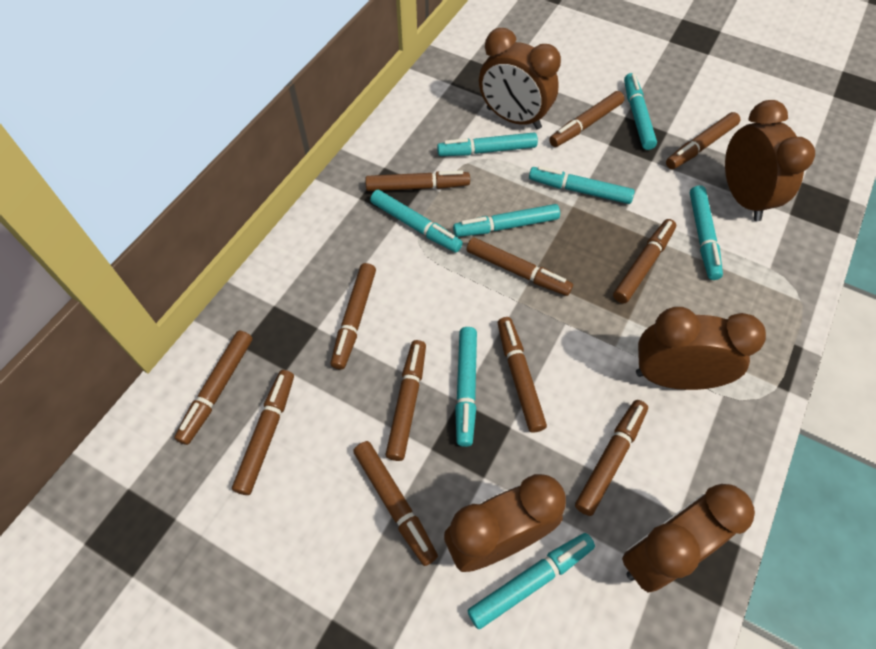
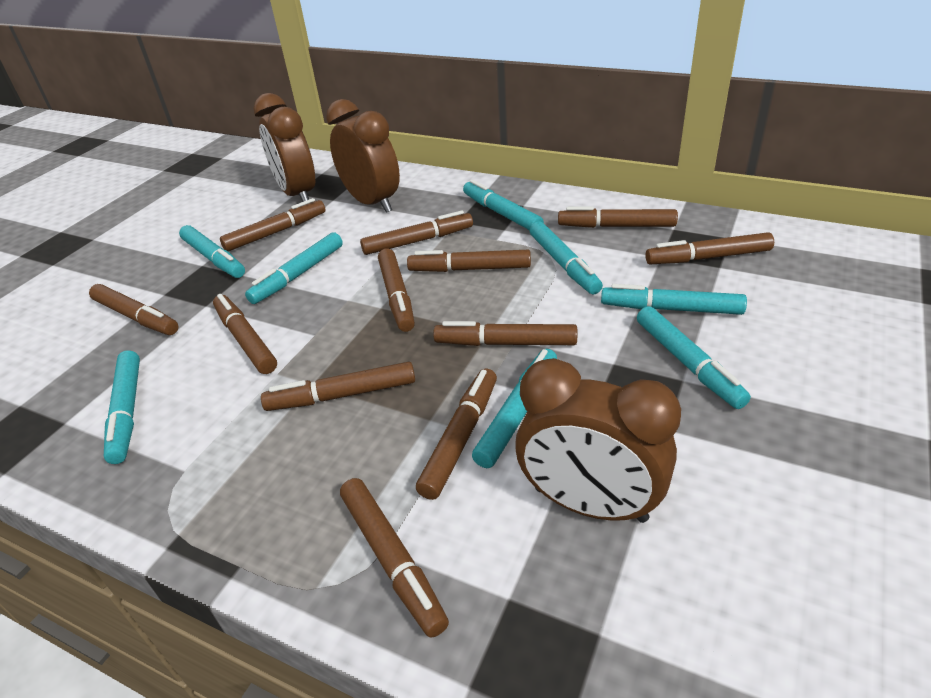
brown clock: [444,474,566,572] [479,28,561,129] [622,484,755,593] [636,307,766,390] [725,100,815,221] = 5 -> [254,93,315,202] [326,99,400,213] [515,358,681,523] = 3

